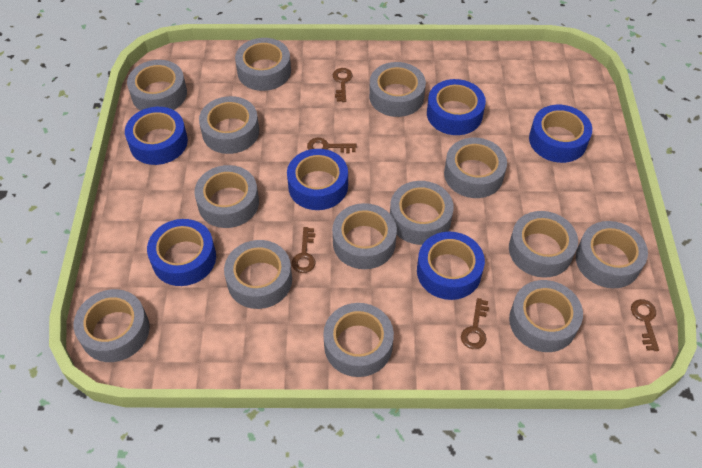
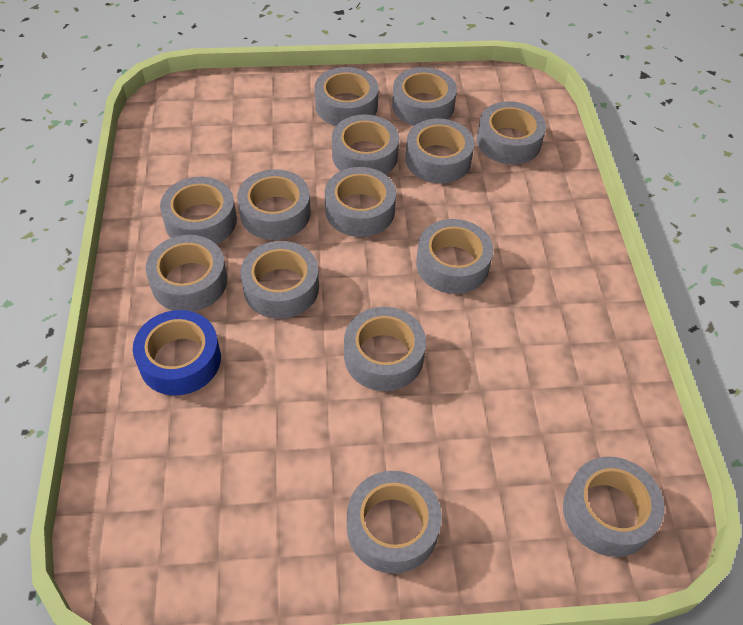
blue tape: [125,107,188,165] [147,219,216,286] [287,149,348,210] [417,232,485,300] [427,79,486,135] [529,105,592,163] = 6 -> [133,310,221,396] = 1
brown key: [292,227,315,273] [307,138,357,153] [333,68,353,102] [461,298,489,349] [631,299,659,351] = 5 -> none = 0

